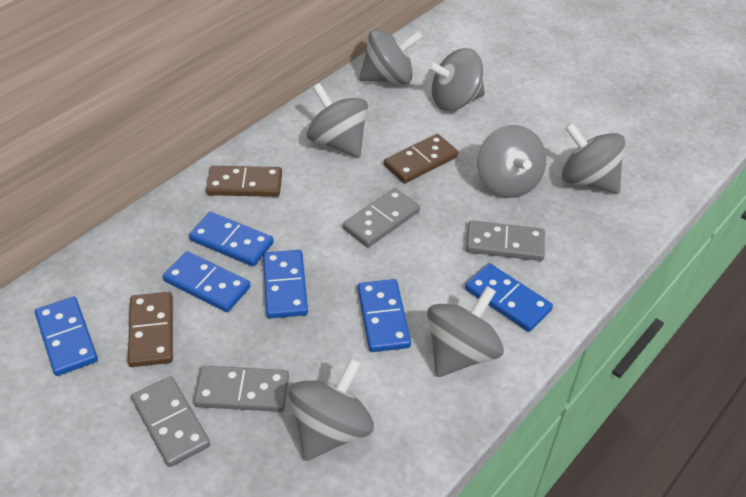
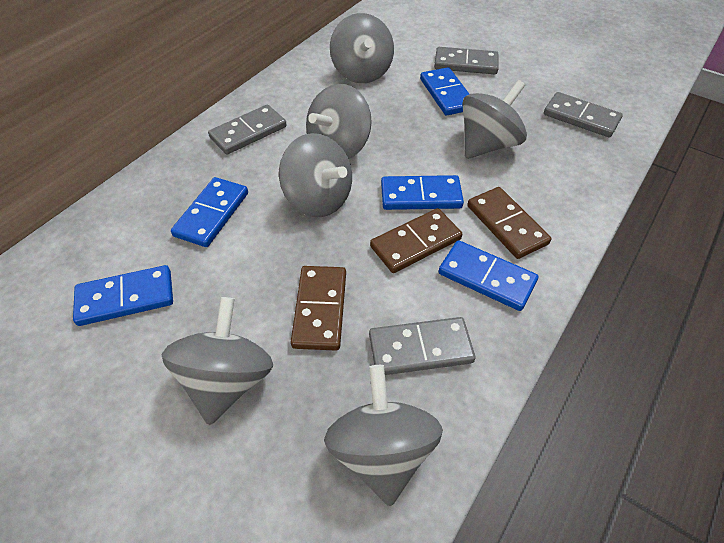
blue domino: [35,297,98,376] [163,251,250,312] [189,212,274,266] [263,250,308,318] [358,279,411,352] [465,263,553,332] = 6 -> [73,265,173,326] [171,177,248,247] [381,175,464,210] [420,67,469,115] [438,240,538,311] = 5
grey spinning top: [289,358,374,461] [307,83,368,157] [359,29,423,84] [427,48,485,111] [427,286,504,377] [477,125,546,198] [562,123,625,194] = 7 -> [161,297,273,425] [279,133,352,217] [306,84,372,159] [324,365,443,506] [330,13,394,83] [463,80,527,159] = 6

